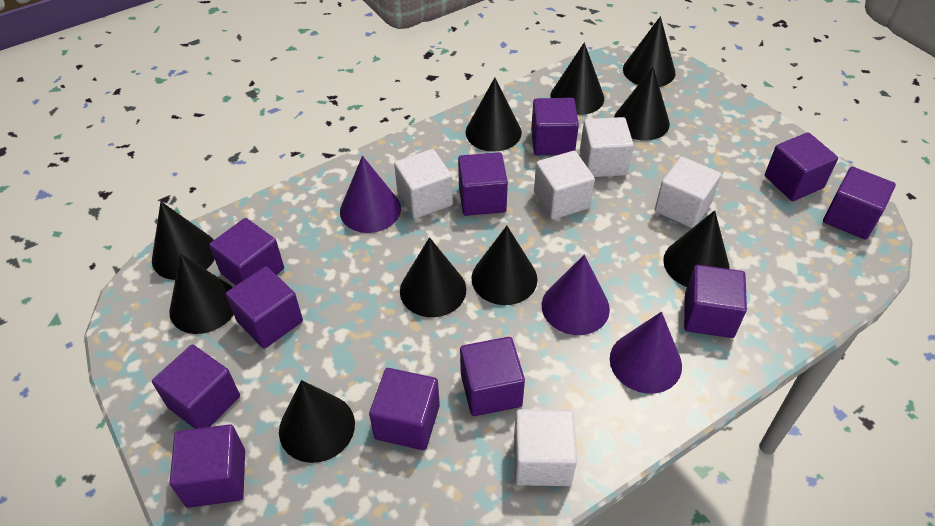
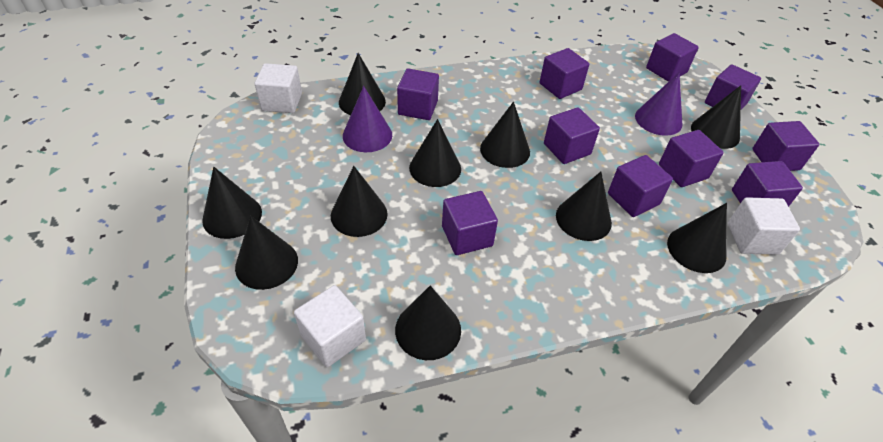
purple cone: [340,156,401,233] [542,255,610,335] [610,312,682,394] = 3 -> [343,86,392,152] [635,73,682,136] = 2
purple cube: [152,345,240,429] [169,424,245,508] [209,218,284,285] [226,266,303,349] [369,368,440,450] [458,152,508,216] [460,337,525,416] [531,98,579,155] [684,265,747,338] [765,132,838,201] [823,167,896,240] = 11 -> [397,68,439,120] [442,191,498,255] [540,48,589,99] [544,107,600,164] [608,155,673,217] [646,33,699,82] [659,130,724,187] [705,64,761,110] [732,161,803,207] [752,121,820,171] = 10
white cube: [394,149,453,219] [514,409,577,486] [534,151,595,219] [580,117,633,177] [655,157,721,228] = 5 -> [255,63,302,113] [294,285,366,367] [728,197,800,255] = 3

